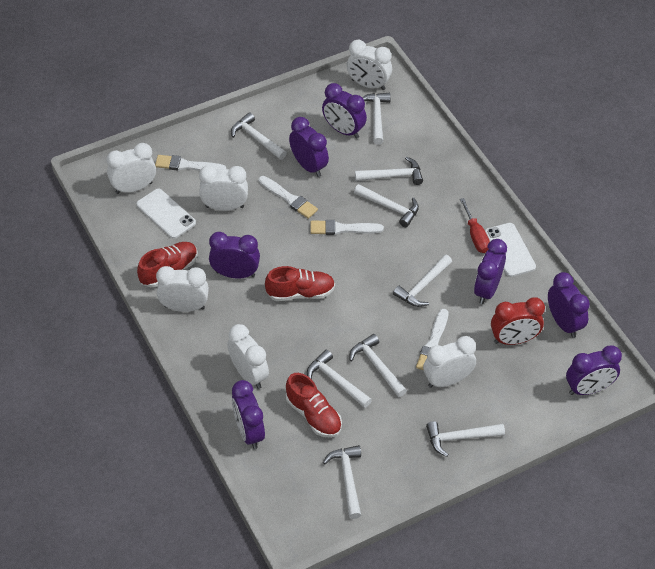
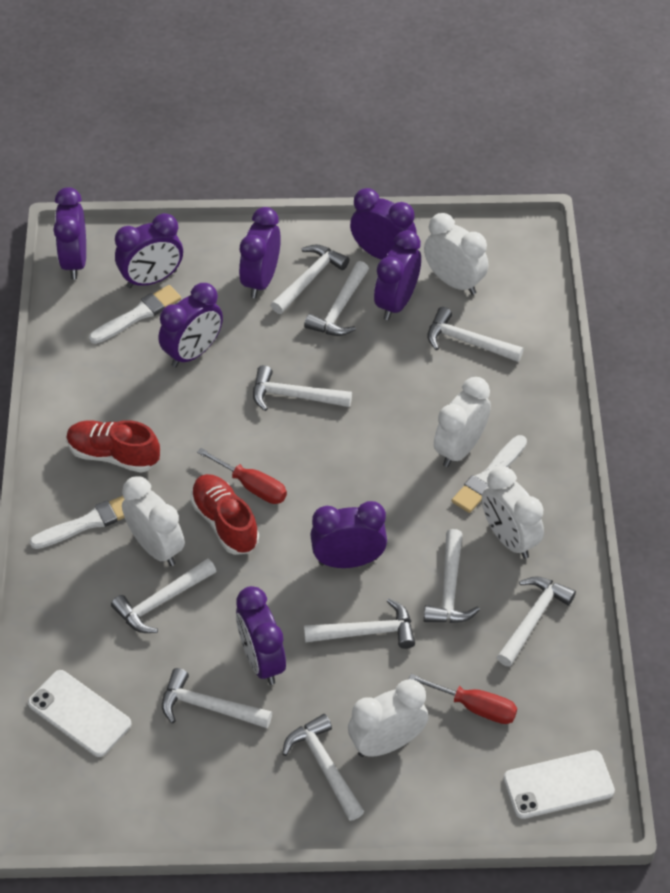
purple clock: [209,232,260,279] [232,380,265,449] [289,117,329,177] [322,83,367,139] [474,239,507,304] [548,272,590,338] [566,345,622,395] = 7 -> [53,187,86,279] [115,213,183,288] [158,283,223,367] [236,586,286,685] [239,207,281,298] [310,501,387,568] [350,188,417,260] [374,230,421,320] = 8
red clock: [491,297,545,345] = 1 -> none = 0
red screwdriver: [460,198,490,253] = 1 -> [197,448,287,504] [409,674,517,724] = 2
red shoe: [137,242,198,287] [265,266,335,301] [286,373,342,438] = 3 -> [66,420,160,473] [190,474,259,555] = 2
white brush: [155,155,226,171] [259,176,318,219] [310,220,384,235] [416,309,448,370] = 4 -> [29,496,125,549] [89,285,181,344] [452,435,527,513] = 3
white clock: [106,143,156,194] [156,266,209,312] [199,166,248,211] [228,324,269,389] [347,40,392,90] [423,336,476,388] = 6 -> [122,476,185,566] [348,679,428,757] [424,213,488,295] [434,377,491,467] [482,466,544,559] = 5
white hammer: [231,112,287,160] [307,350,372,408] [323,445,361,519] [349,334,407,397] [354,184,419,227] [355,157,423,185] [362,93,391,145] [393,255,452,307] [426,421,505,457] = 9 -> [111,558,216,633] [162,668,272,728] [253,365,352,411] [271,244,350,314] [282,714,364,821] [304,261,369,336] [304,599,415,649] [424,529,480,623] [427,307,524,362] [497,576,576,666] = 10

